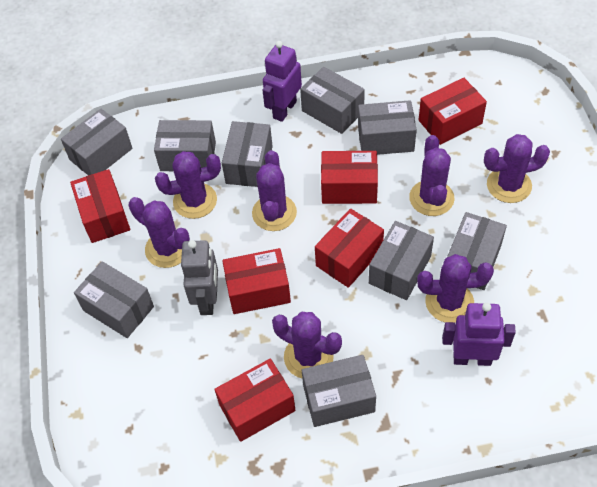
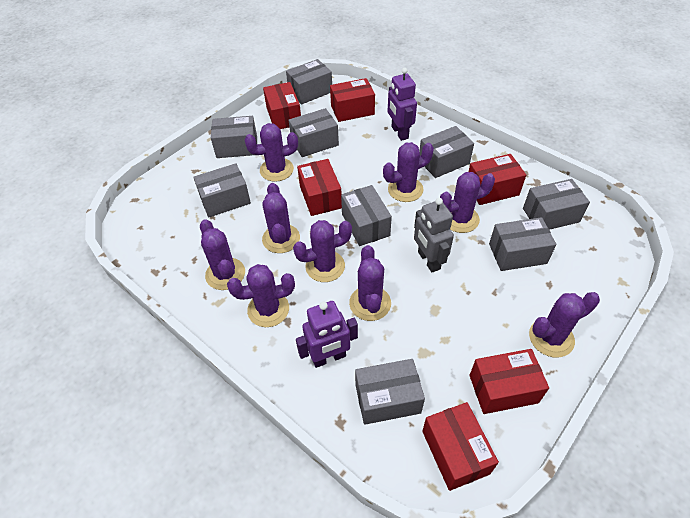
purple cactus: [129,197,190,268] [155,151,221,219] [252,150,297,231] [272,312,342,378] [409,135,454,216] [417,254,494,323] [484,134,550,203] = 7 -> [200,219,245,290] [227,264,295,327] [244,123,298,182] [262,183,300,253] [293,220,352,282] [349,245,391,321] [383,142,434,202] [440,172,495,233] [529,292,600,357] = 9

